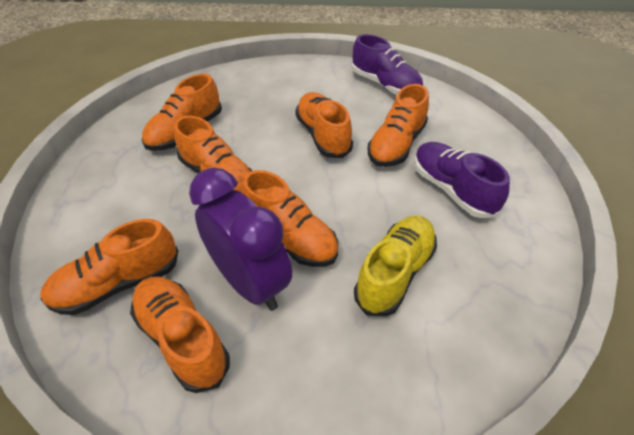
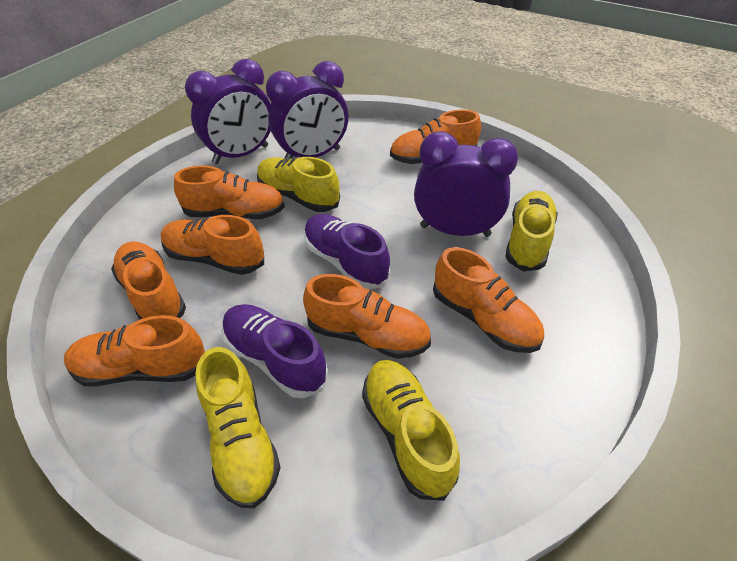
purple clock: [189,168,292,311] = 1 -> [185,59,271,164] [266,61,348,159] [414,131,518,237] = 3
yellow shoe: [354,216,437,317] = 1 -> [195,347,281,508] [257,156,340,212] [362,360,460,501] [505,191,558,272] = 4

